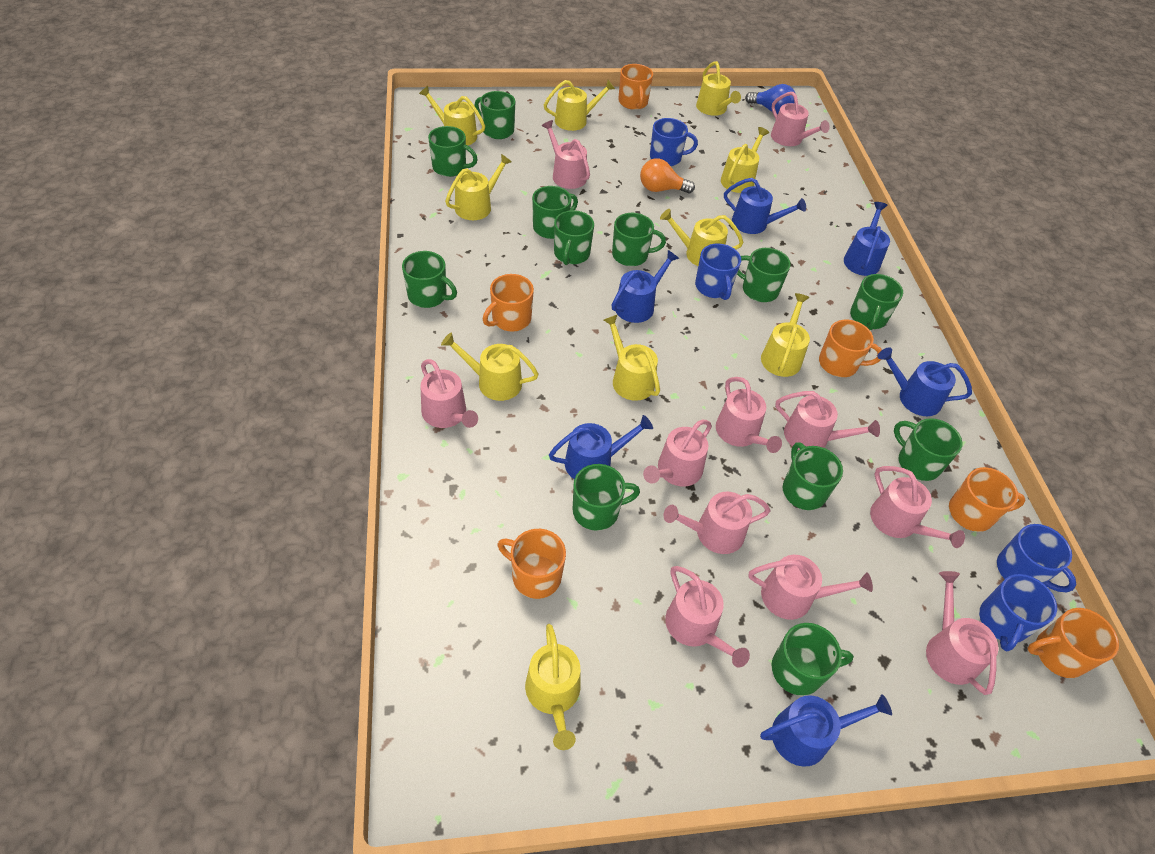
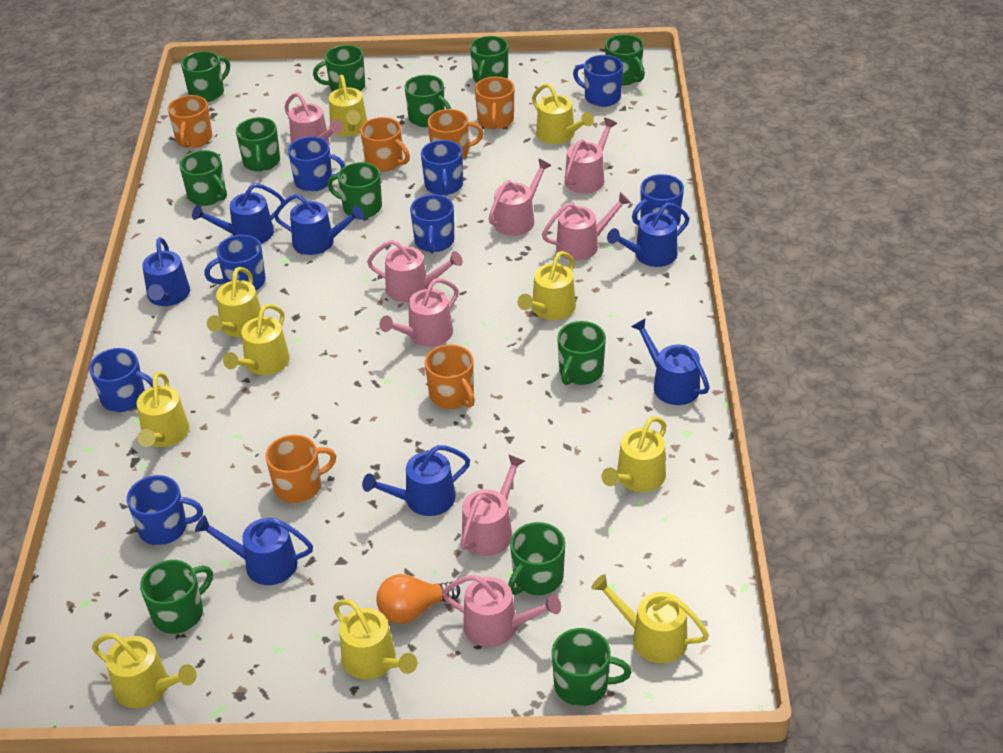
blue light bulb: [745,84,796,115] = 1 -> none = 0
blue mug: [650,118,698,166] [695,243,741,300] [979,574,1057,652] [997,524,1077,592] = 4 -> [89,348,153,412] [127,475,203,545] [204,235,266,290] [288,136,345,192] [410,194,454,253] [421,140,463,196] [573,55,623,107] [632,174,684,226] = 8
blue watering can: [549,415,653,479] [612,250,679,323] [724,178,806,234] [760,694,892,767] [844,202,890,276] [878,347,972,416] = 6 -> [142,237,190,306] [192,183,284,244] [195,515,313,585] [274,194,364,255] [362,445,470,516] [607,202,689,267] [631,318,710,405] = 7
pink watering can: [420,359,478,428] [542,120,590,189] [643,420,712,486] [664,492,771,554] [665,566,750,668] [716,377,782,453] [748,555,873,620] [771,92,830,146] [775,391,880,450] [870,466,965,548] [926,571,998,695] = 11 -> [284,92,343,143] [367,240,463,302] [379,278,459,347] [442,574,561,647] [461,454,525,556] [488,159,552,236] [542,192,631,261] [565,118,617,194] = 8

